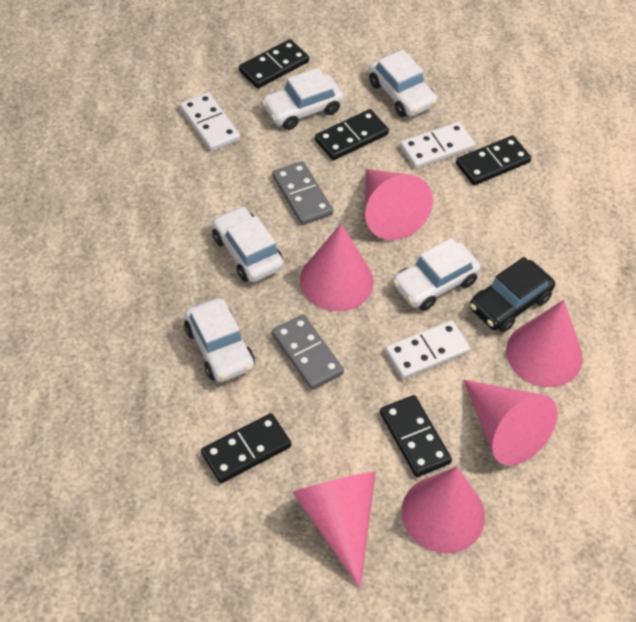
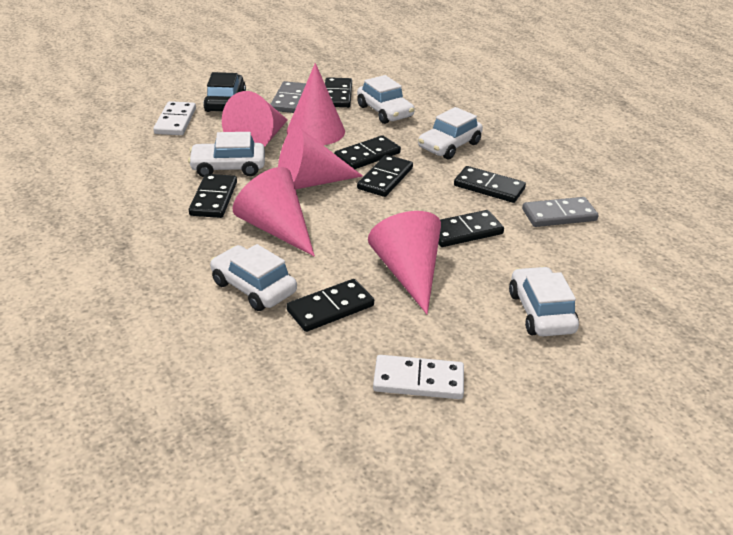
black domino: [201,413,291,483] [239,39,309,88] [315,109,389,160] [380,395,452,477] [456,135,531,185] = 5 -> [189,174,237,218] [286,279,374,332] [325,77,352,108] [334,135,401,169] [357,155,413,197] [438,210,504,247] [454,166,526,203] = 7
pink cone: [293,472,376,588] [300,223,374,311] [365,169,433,240] [402,466,485,553] [463,380,558,466] [506,300,583,387] = 6 -> [222,91,287,147] [233,167,315,257] [278,126,363,189] [287,63,345,145] [368,211,441,314] = 5
white domino: [180,92,240,151] [385,320,470,379] [400,122,475,169] = 3 -> [153,101,196,135] [373,355,464,399] = 2

